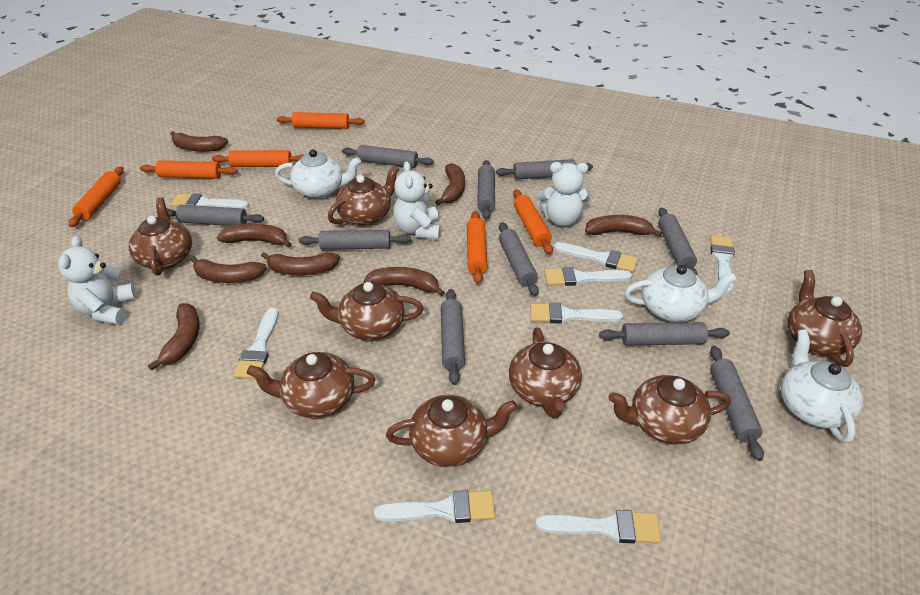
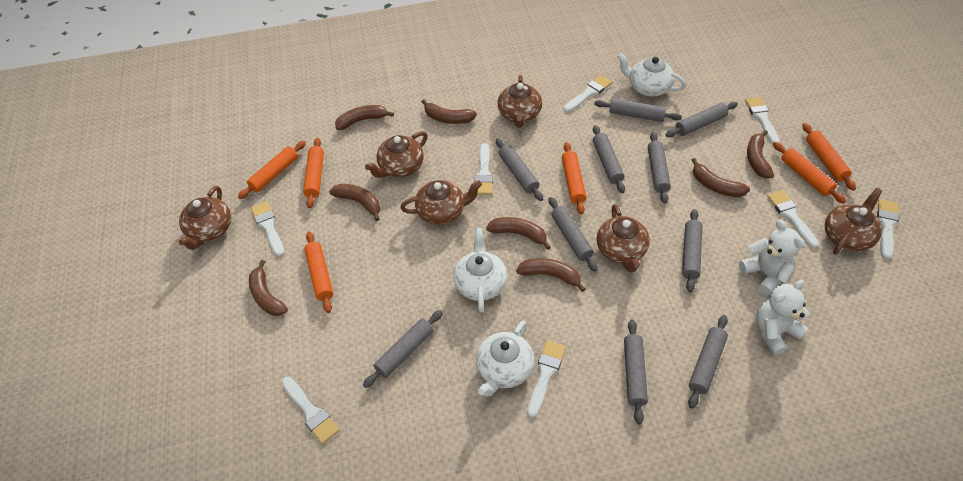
brown teapot: [129,197,192,276] [247,352,375,418] [310,282,424,340] [328,166,399,226] [386,395,517,467] [509,327,582,418] [608,375,731,445] [787,270,862,367] = 8 -> [179,186,231,250] [365,131,428,178] [400,180,482,225] [498,75,542,128] [597,204,650,272] [825,188,882,255] = 6
white teddy bear: [58,236,136,325] [393,161,441,239] [537,162,590,226] = 3 -> [739,220,805,295] [756,280,809,355] = 2

